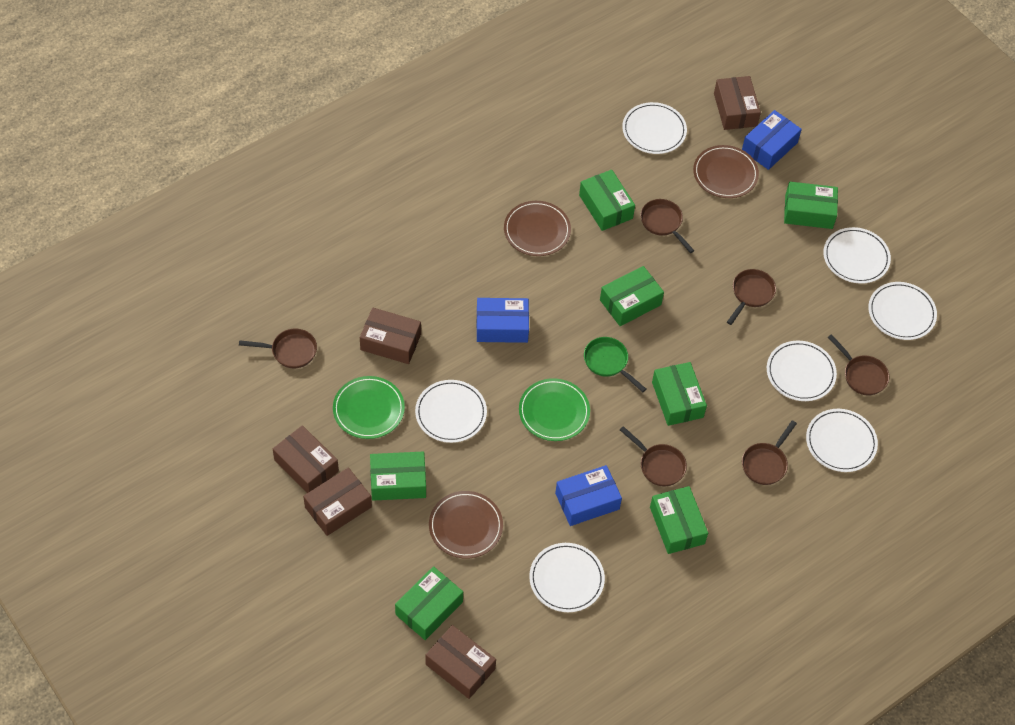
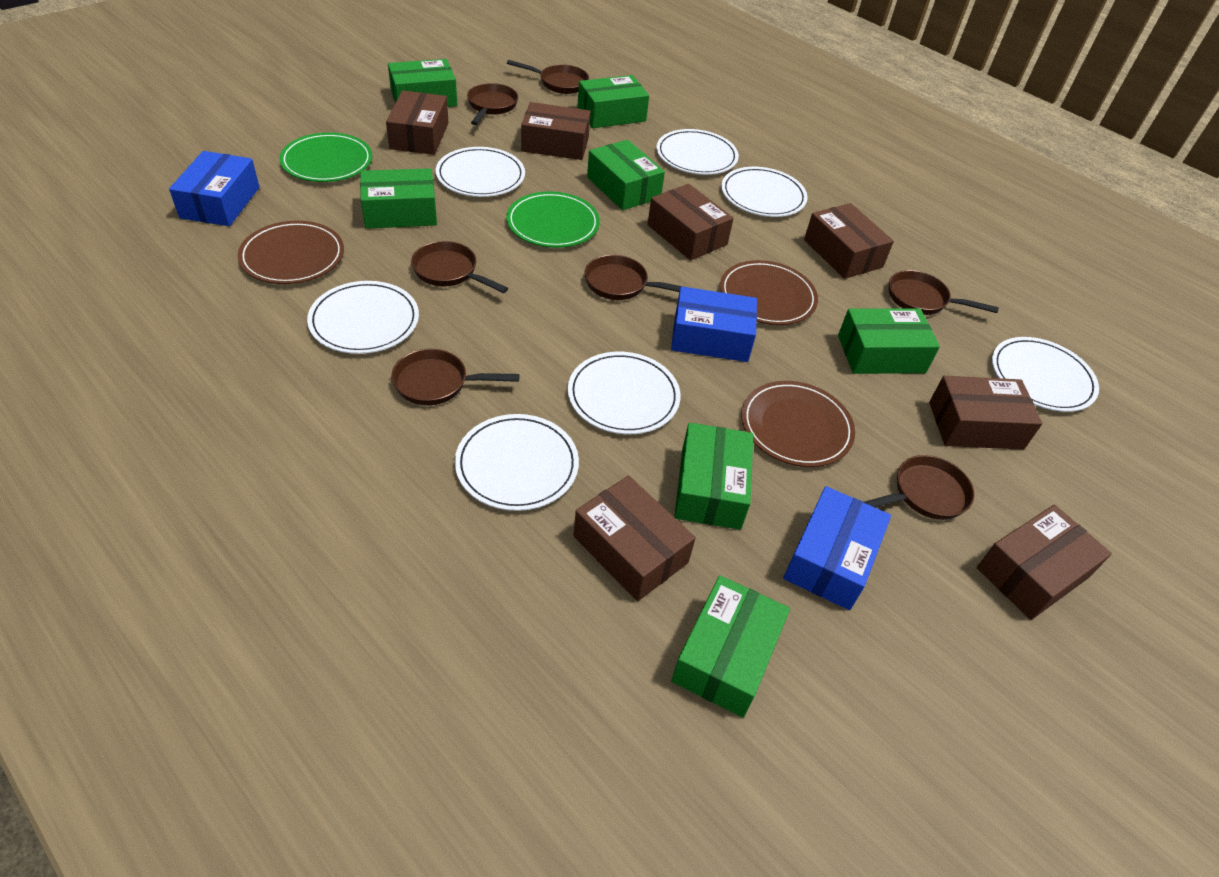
brown box: [273,425,339,493] [303,467,372,536] [360,308,421,364] [426,625,496,699] [714,76,761,130] = 5 -> [386,90,449,155] [521,102,591,160] [573,476,696,601] [647,184,734,260] [804,203,894,279] [929,376,1042,450] [977,504,1112,620] = 7
brown pan: [239,329,317,368] [620,426,687,486] [641,199,694,253] [727,269,776,325] [742,420,797,485] [828,334,889,395] = 6 -> [391,349,519,405] [411,241,508,293] [467,83,518,125] [507,60,589,94] [584,255,683,300] [863,455,974,520] [889,270,999,315] = 7
green pan: [584,337,646,392] = 1 -> none = 0

